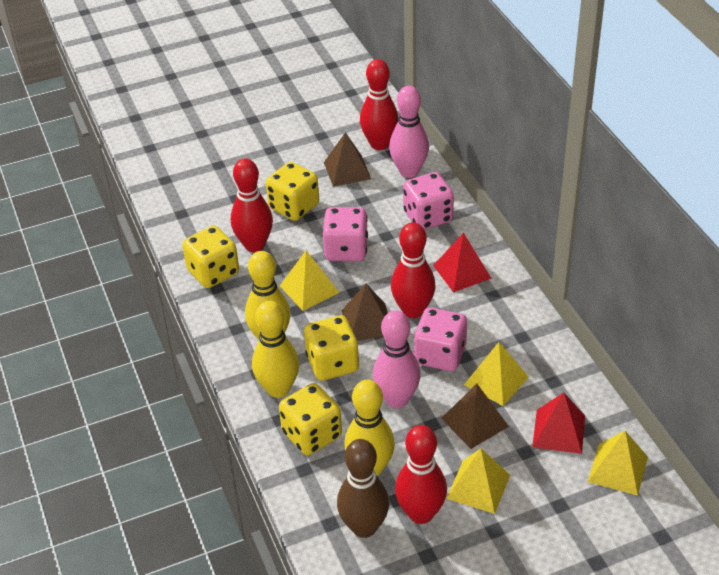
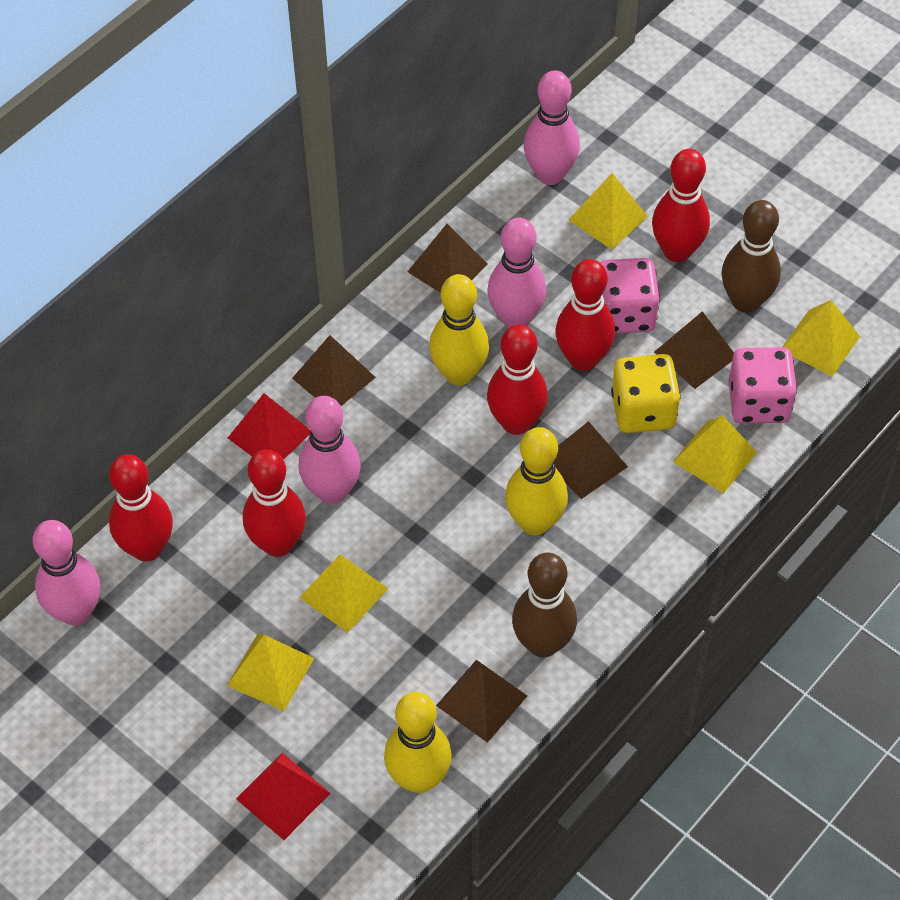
brown bowling pin: [337,439,389,538] = 1 -> [512,553,577,658] [722,200,781,313] = 2
brown pyramid: [324,132,371,187] [342,284,388,341] [441,384,509,449] = 3 -> [292,335,376,406] [407,224,488,293] [436,660,527,743] [554,421,628,499] [654,311,734,389] = 5
pink bowling pin: [373,310,421,408] [389,86,429,178] = 2 -> [33,520,100,626] [298,396,361,504] [487,218,546,328] [524,70,580,185] = 4
pink dice: [322,207,368,261] [403,172,454,230] [414,307,467,371] = 3 -> [600,258,660,333] [729,347,797,424] = 2
red bowling pin: [231,158,273,252] [360,59,398,150] [391,222,436,318] [395,425,447,524] = 4 -> [109,454,173,562] [243,449,306,557] [487,325,548,435] [556,259,615,371] [652,149,710,262] = 5
yellow dice: [182,226,239,288] [266,162,319,221] [279,383,342,455] [304,315,359,381] = 4 -> [611,354,681,433] = 1
yellow pyramid: [280,251,339,311] [446,448,510,514] [464,342,529,406] [588,431,648,496] = 4 -> [227,634,314,711] [299,554,388,633] [569,173,648,250] [673,415,758,494] [782,300,860,377] = 5

